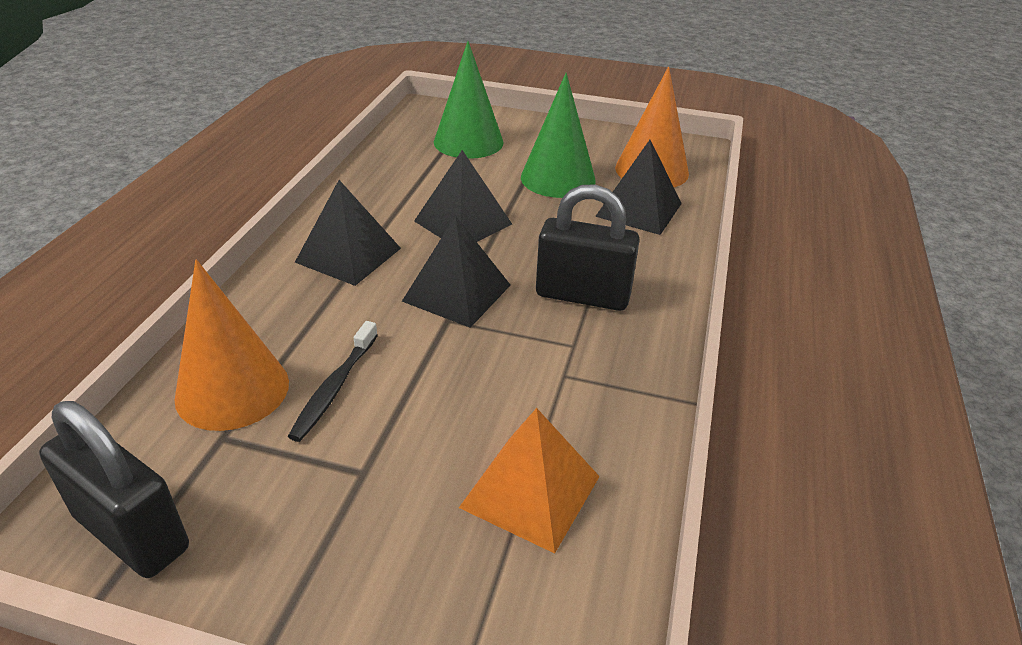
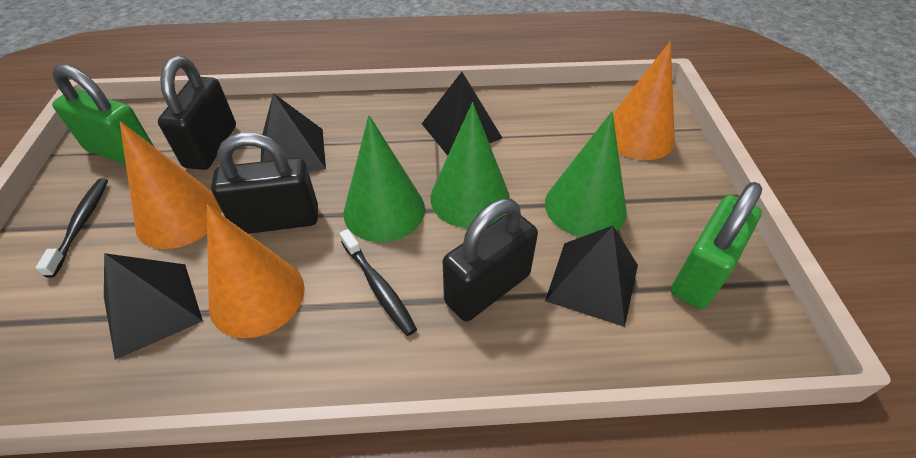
black padlock: [39,401,189,578] [536,185,640,311] = 2 -> [158,56,236,170] [211,132,318,234] [443,199,538,321] = 3
black toothbrush: [288,321,378,442] = 1 -> [36,178,108,278] [340,229,417,336] = 2
green cone: [434,41,504,159] [521,73,596,198] = 2 -> [344,115,425,242] [430,102,510,228] [545,111,627,237] = 3
green padlock: none = 0 -> [52,64,154,165] [671,182,762,309] = 2
orange cone: [174,259,289,431] [615,67,689,187] = 2 -> [120,121,222,249] [207,205,305,338] [613,41,675,160] = 3
orange pyramid: [459,408,600,554] = 1 -> none = 0

